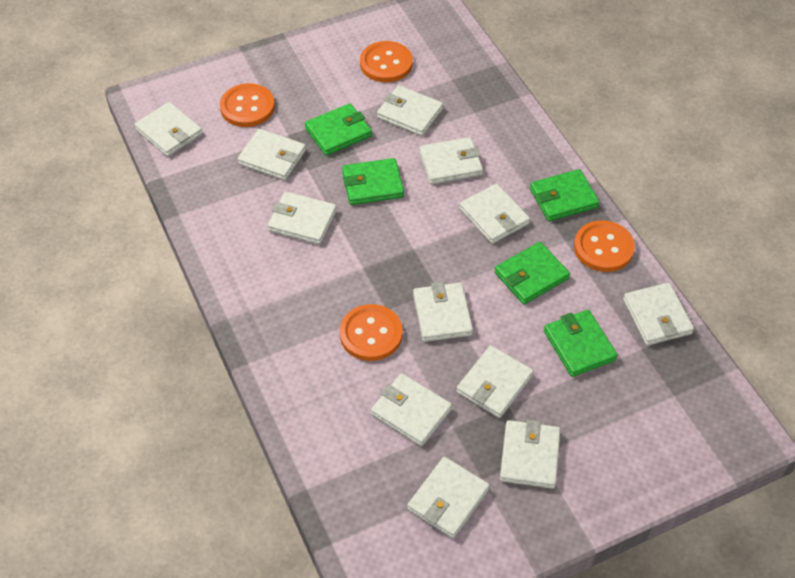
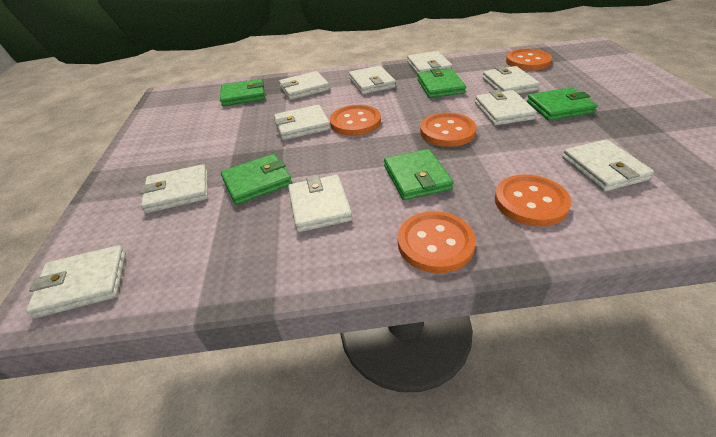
orange button: [220,83,275,127] [340,304,403,361] [360,41,413,82] [574,220,635,272] = 4 -> [330,105,381,136] [398,211,476,273] [420,113,476,147] [495,174,571,227] [506,49,552,70] = 5
white wallet: [135,102,202,157] [237,129,306,180] [268,191,337,245] [371,373,452,446] [377,85,443,136] [407,457,490,538] [413,282,473,342] [419,137,483,184] [456,345,534,418] [459,184,530,244] [500,420,561,489] [623,283,694,345] = 12 -> [26,245,126,318] [140,164,208,213] [274,105,331,140] [279,71,330,100] [288,175,352,232] [349,65,396,94] [407,51,452,74] [475,90,537,125] [482,66,540,94] [562,139,654,191] = 10

